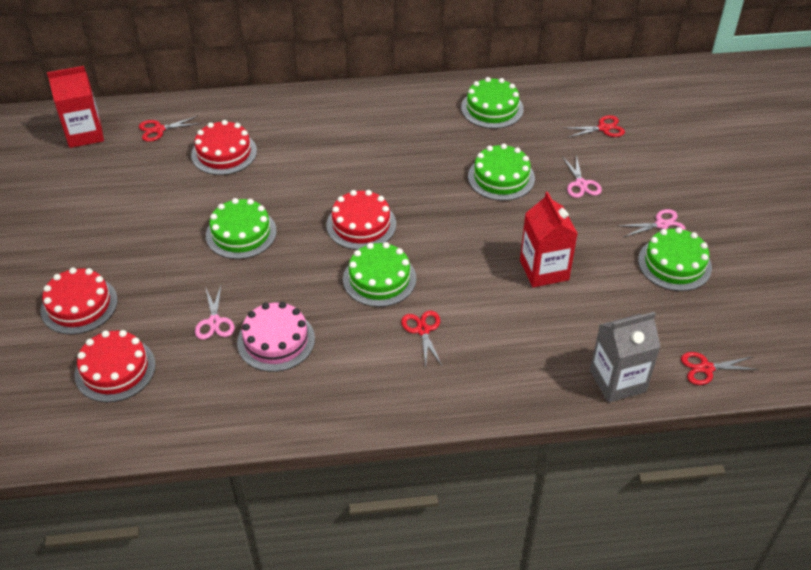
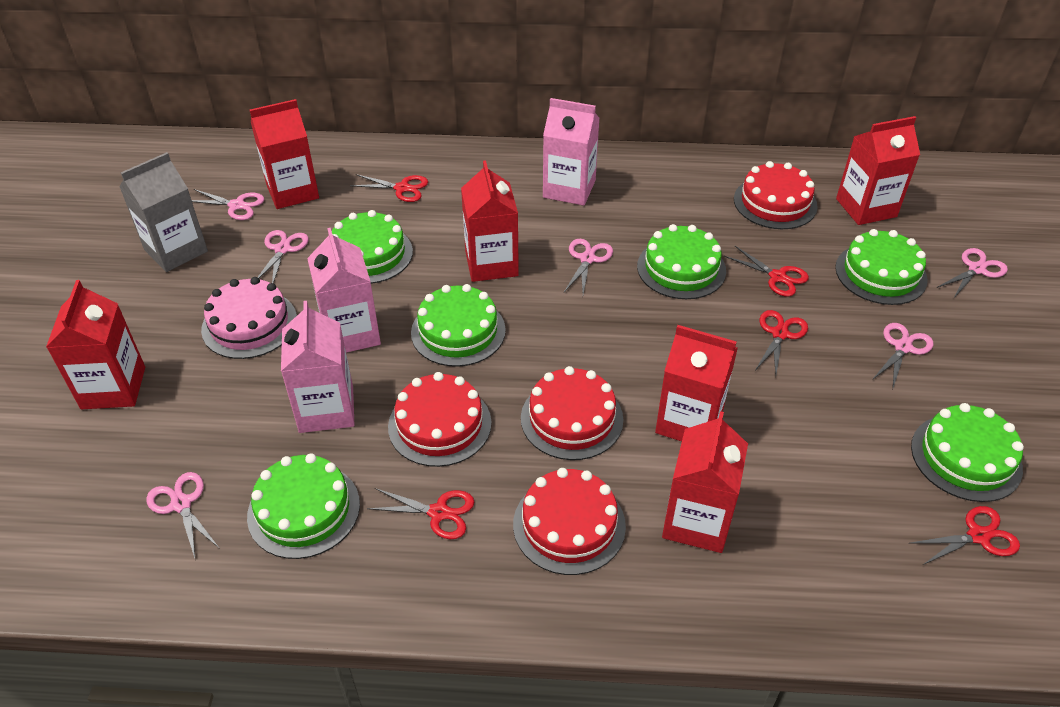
green cake: [206,198,277,259] [343,242,416,307] [461,77,524,129] [468,144,535,201] [638,227,712,291] = 5 -> [247,453,360,559] [332,210,413,284] [411,284,506,367] [637,224,726,299] [835,229,928,305] [911,403,1024,502] = 6
pink carton: none = 0 -> [281,301,354,433] [307,228,381,353] [543,98,600,206] = 3
pink scissors: [195,284,234,340] [562,155,602,198] [618,209,686,237] = 3 -> [146,472,220,558] [192,189,264,220] [258,230,309,283] [564,239,613,294] [872,323,933,388] [936,248,1008,299] = 6
red carton: [47,66,104,148] [520,192,578,287] = 2 -> [46,280,145,409] [250,99,319,209] [461,160,519,282] [655,325,738,441] [662,411,748,553] [836,116,920,225] = 6
red scissors: [139,116,201,142] [401,310,443,367] [564,115,625,138] [681,352,759,385] = 4 -> [350,174,428,202] [367,488,474,539] [724,246,809,297] [756,310,808,375] [909,506,1020,565] = 5

